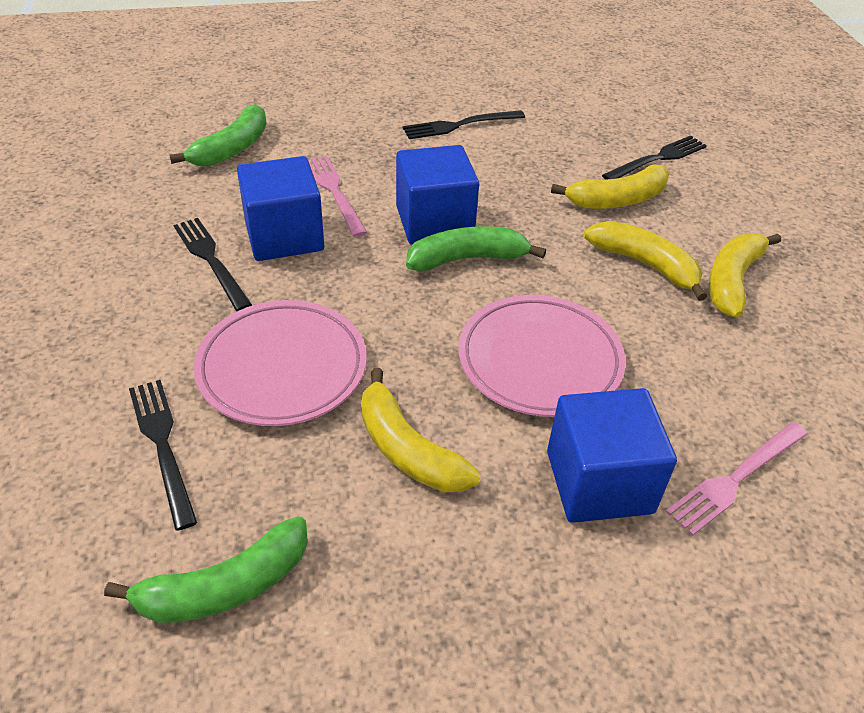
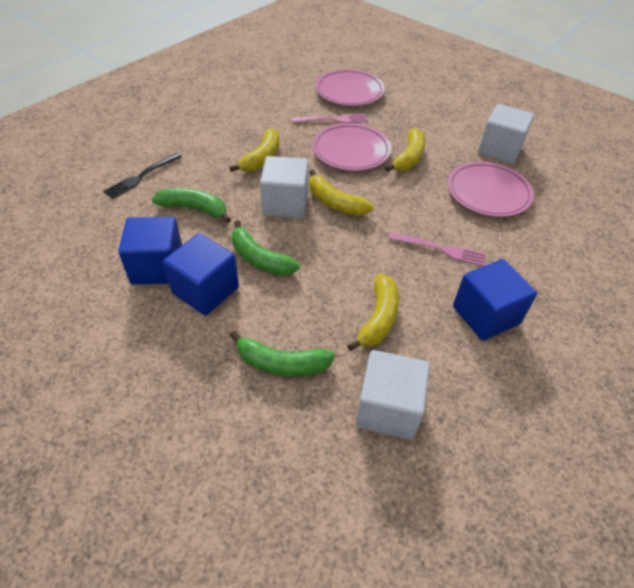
black fork: [129,380,198,531] [174,218,252,311] [403,110,525,139] [602,136,707,180] = 4 -> [103,153,182,199] = 1
pink plate: [193,300,367,426] [458,295,626,417] = 2 -> [312,123,391,171] [315,69,385,106] [447,161,534,217] = 3
white cube: none = 0 -> [260,156,309,218] [356,350,430,440] [478,104,534,164] = 3

